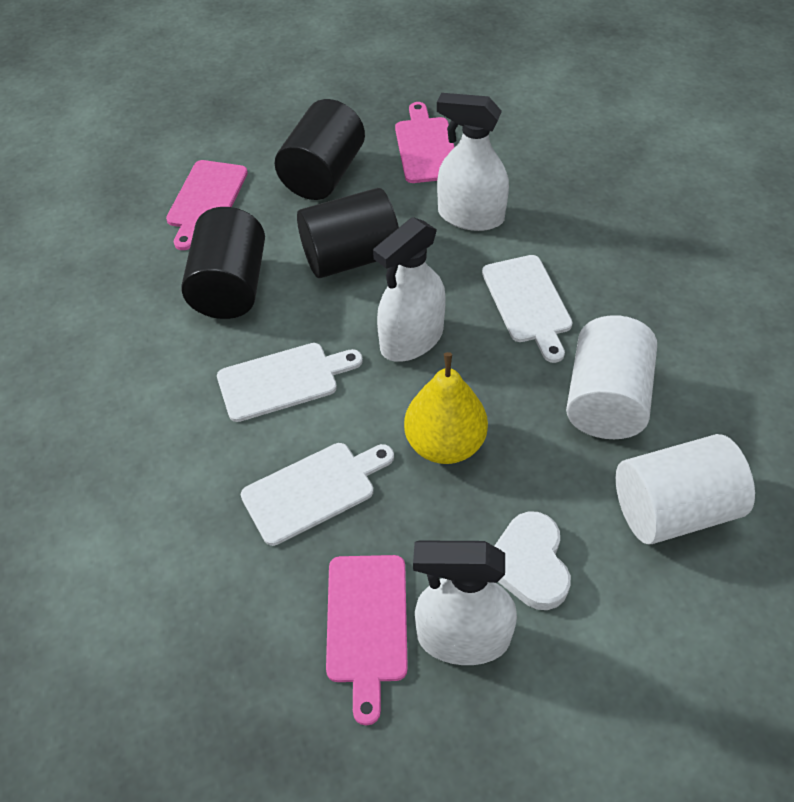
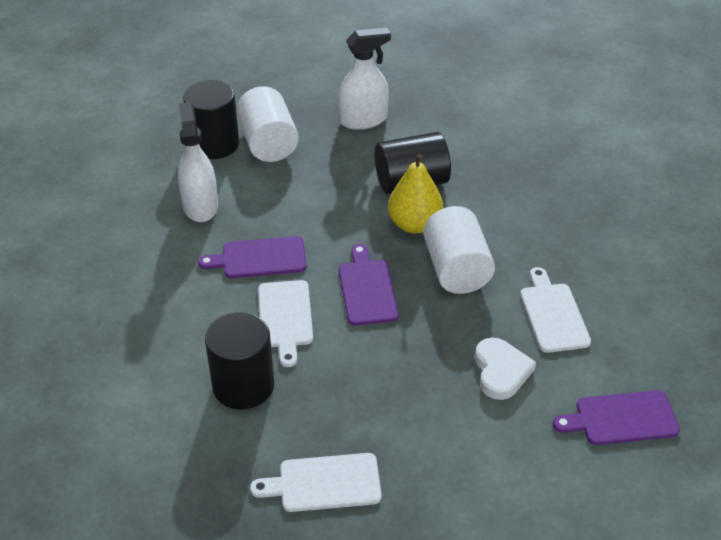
pink cutting board: [166,160,248,250] [326,555,408,725] [395,102,455,183] = 3 -> none = 0
purple cutting board: none = 0 -> [198,236,306,278] [339,244,399,326] [553,390,680,445] = 3
white spray bottle: [373,217,446,362] [413,540,517,665] [437,93,509,231] = 3 -> [178,102,218,222] [338,28,391,130] = 2

